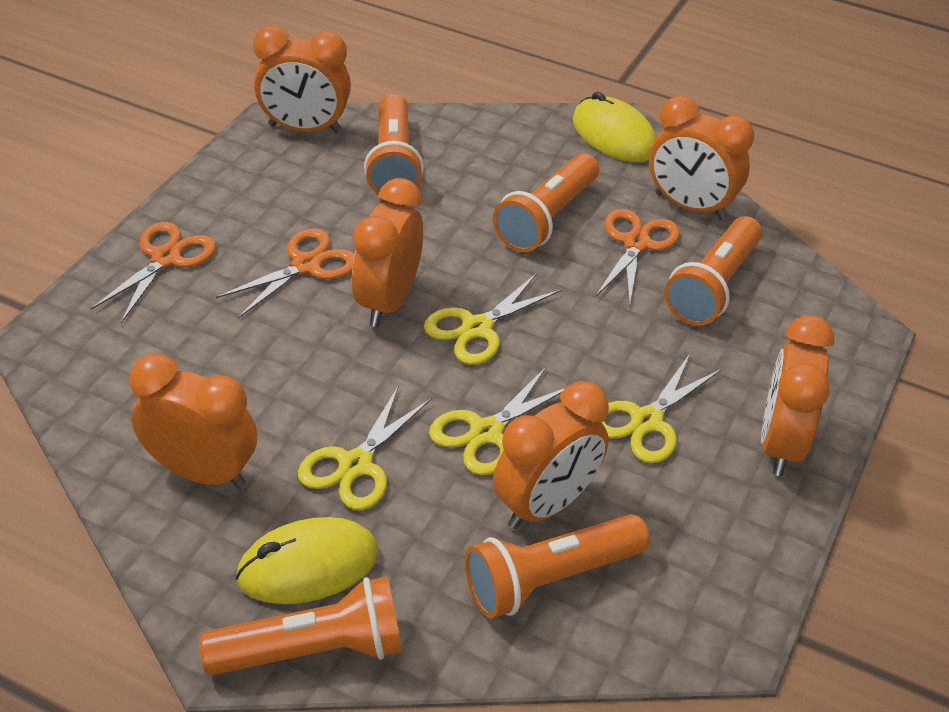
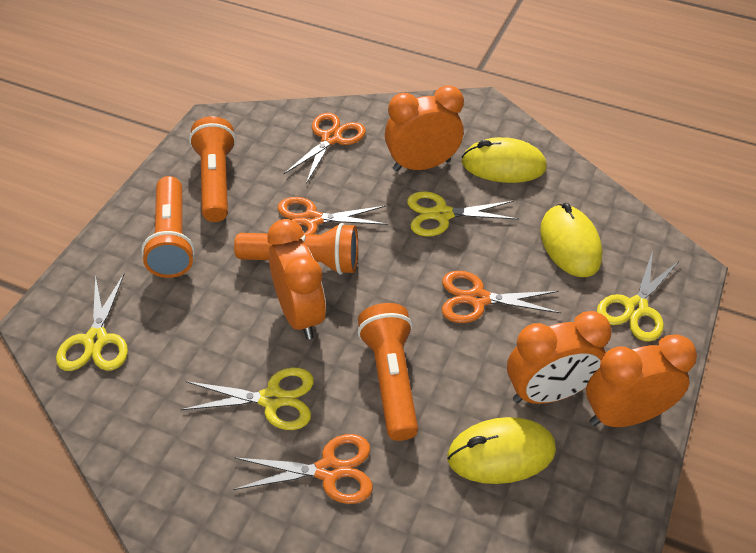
orange clock: [130,354,257,488] [253,26,351,133] [352,178,423,327] [493,381,609,529] [649,96,754,220] [761,315,834,476] = 6 -> [267,219,326,339] [385,85,464,172] [507,311,612,404] [586,334,697,427] = 4
orange flashlight: [199,576,402,675] [364,94,424,194] [465,514,650,619] [493,153,599,252] [664,216,762,326] = 5 -> [141,176,195,278] [189,116,236,222] [234,223,358,275] [357,303,418,441] = 4
orange scissors: [90,222,216,323] [216,228,355,318] [596,209,680,307] = 3 -> [233,434,373,504] [278,197,388,235] [284,113,366,184] [442,271,561,323] = 4
yellow mouse: [236,517,379,604] [572,92,656,162] = 2 -> [447,417,556,484] [461,137,547,183] [540,203,603,277] = 3

